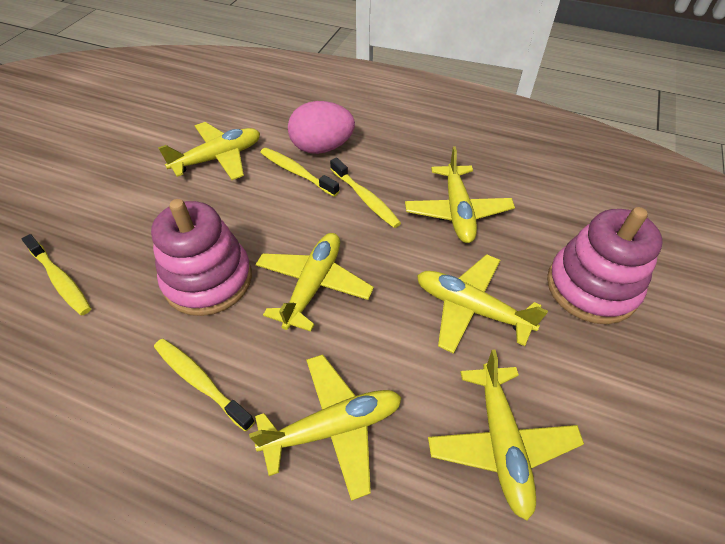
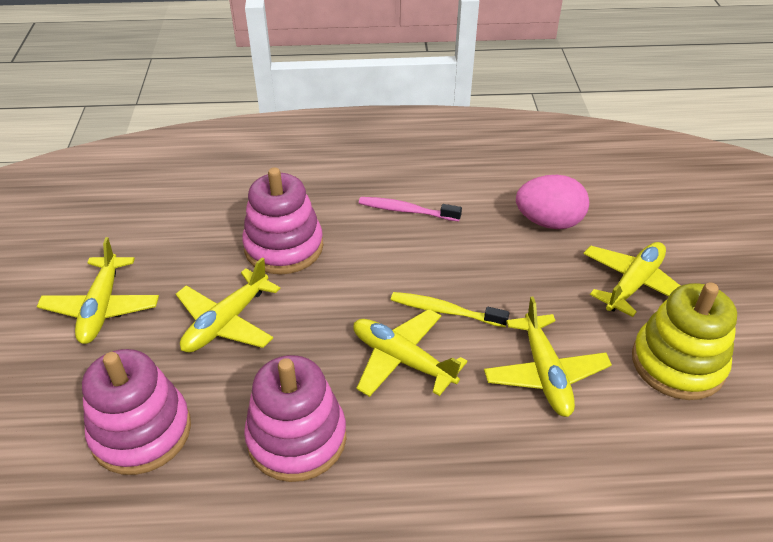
pink stacking toy: [151,199,252,316] [547,207,663,324] = 2 -> [82,349,191,475] [242,167,323,274] [244,355,346,482] = 3
pink toothbrush: none = 0 -> [359,197,462,222] = 1
yellow plane: [158,122,260,180] [249,354,402,501] [256,233,374,332] [405,146,515,243] [417,254,548,354] [428,350,584,520] = 6 -> [37,237,159,344] [176,258,281,353] [353,309,467,397] [484,297,612,417] [583,242,680,317] = 5
yellow stacking toy: none = 0 -> [632,282,737,400] = 1
yellow toothbrush: [22,234,91,315] [154,339,255,432] [260,148,339,197] [330,157,401,228] = 4 -> [391,292,509,328] = 1

